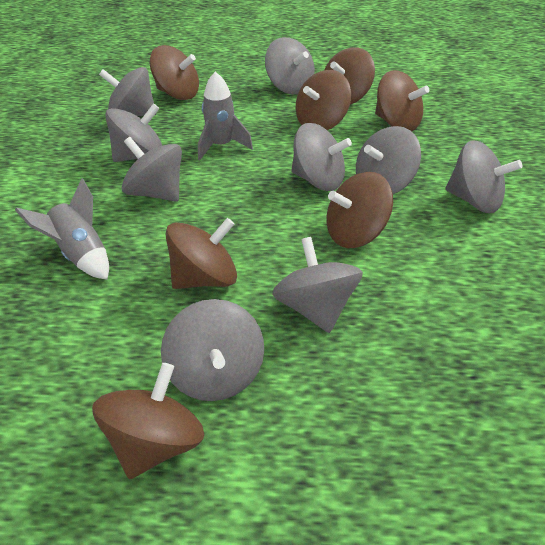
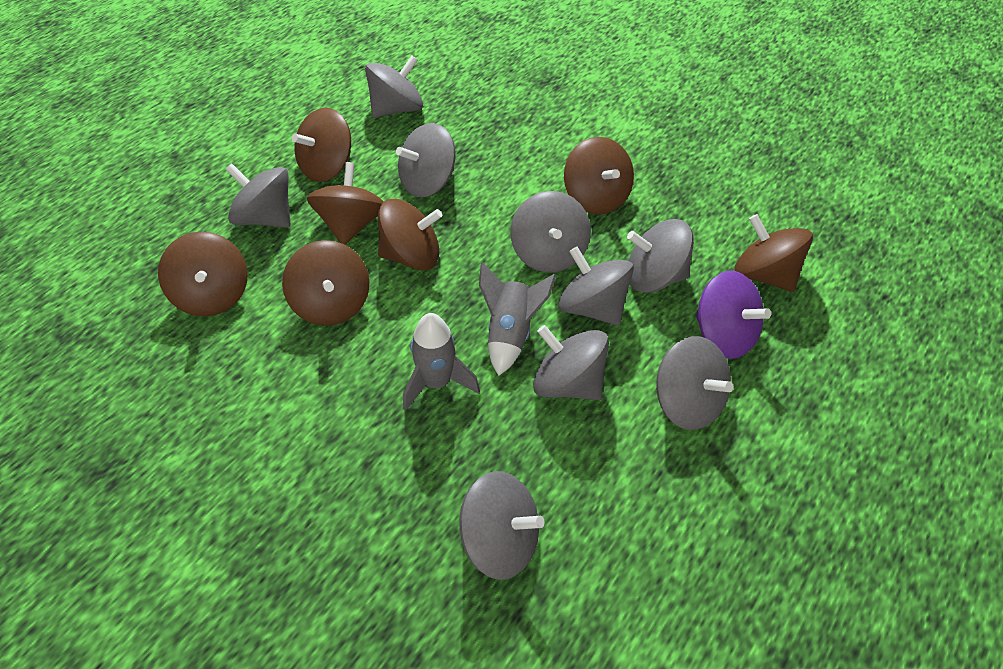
purple spinning top: none = 0 -> [696,271,771,359] = 1

